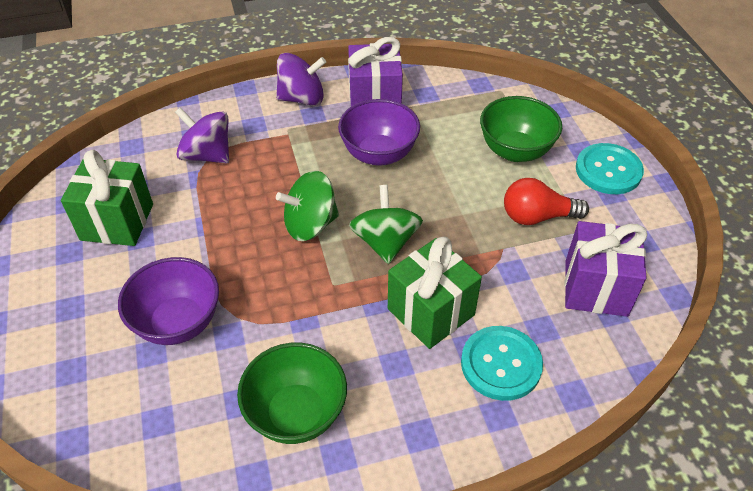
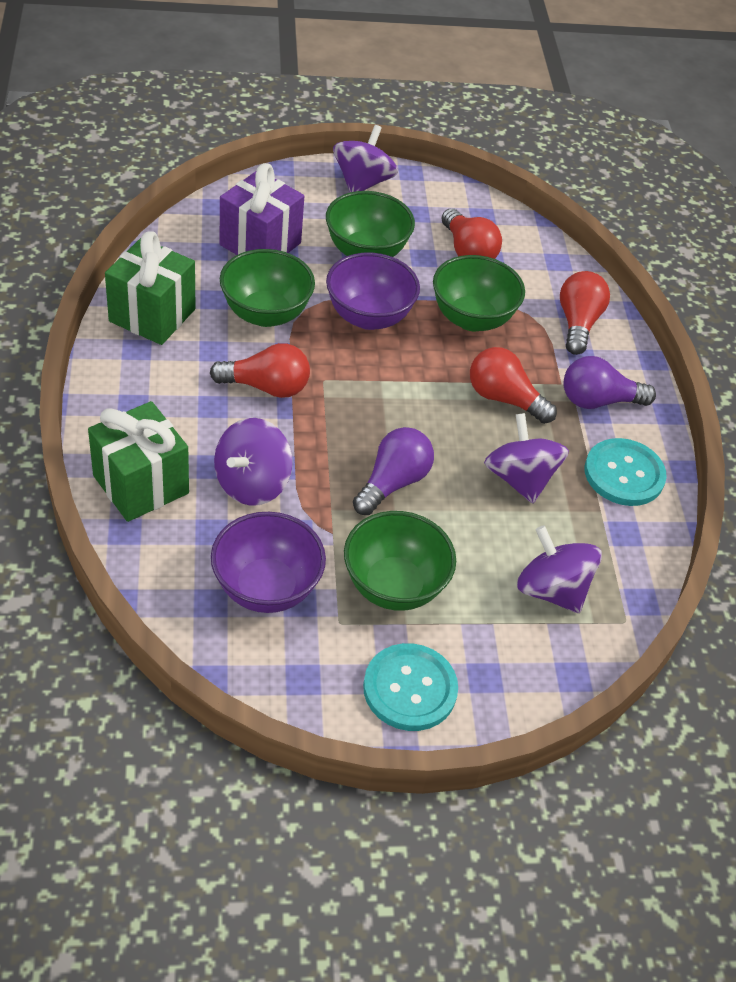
green bowl: [237,343,347,444] [480,96,562,162] = 2 -> [220,249,315,327] [326,191,415,257] [344,511,456,611] [433,255,525,331] = 4
green spinning top: [276,171,339,241] [349,185,423,264] = 2 -> none = 0
purple gift: [348,37,403,106] [565,221,647,317] = 2 -> [219,163,304,255] = 1
purple light bulb: none = 0 -> [353,427,434,515] [563,356,656,409] = 2
purple spinning top: [175,107,229,163] [276,53,326,106] = 2 -> [214,418,293,506] [333,125,398,192] [484,413,569,504] [517,525,602,613] = 4
red light bulb: [504,178,589,225] = 1 -> [210,343,310,398] [442,208,502,259] [470,347,557,424] [560,271,610,355] = 4

